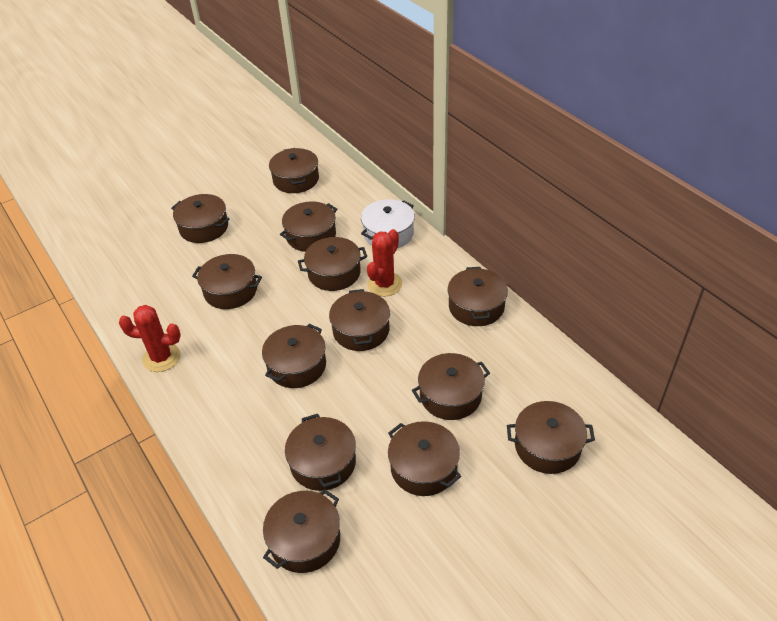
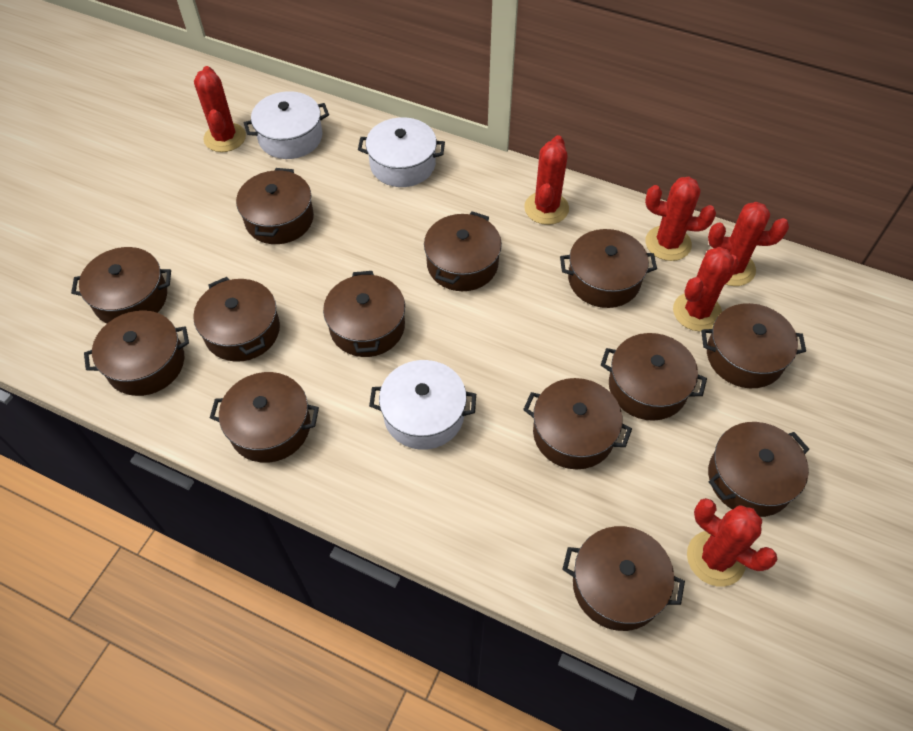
red cactus: [119,305,181,372] [367,229,402,296] = 2 -> [194,66,246,152] [524,135,569,225] [645,177,716,261] [673,247,739,331] [687,498,778,587] [708,202,789,286] = 6
white pot: [361,199,415,248] = 1 -> [244,91,329,159] [358,117,445,187] [369,360,476,450] = 3

